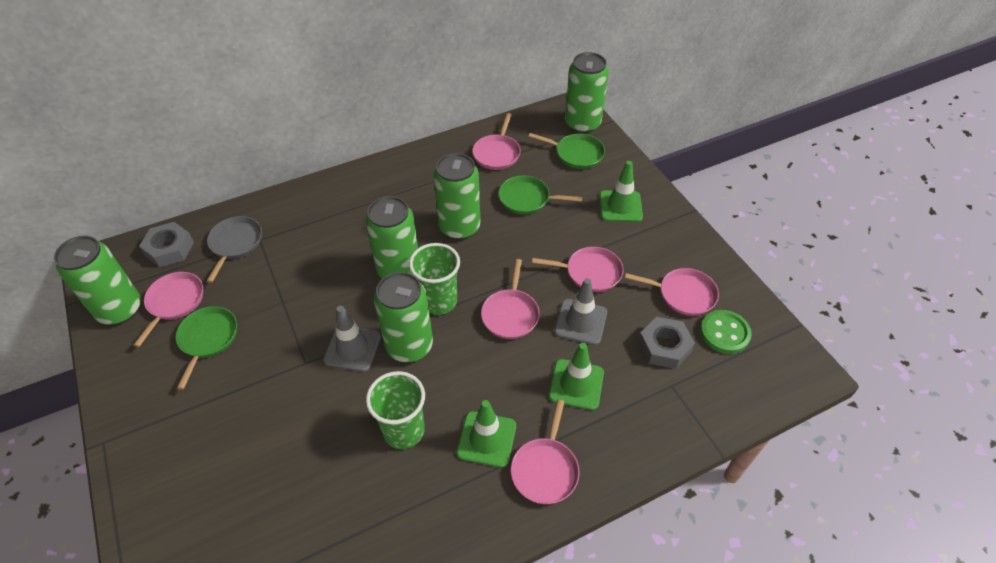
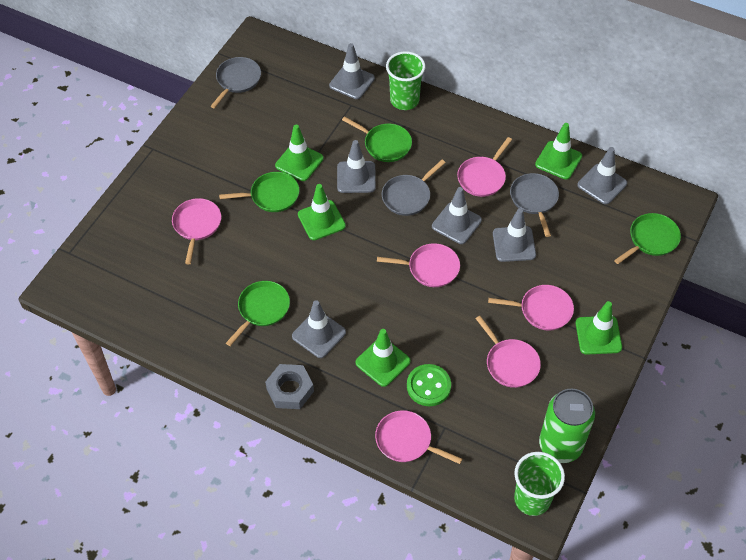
green can: [54,236,141,325] [365,196,418,279] [374,272,433,362] [433,153,480,240] [565,52,609,133] = 5 -> [539,389,595,463] = 1
green pan: [176,306,237,390] [499,175,582,214] [528,133,605,169] = 3 -> [219,172,299,212] [226,281,290,346] [342,116,412,162] [614,213,681,264] = 4
green traffic cone: [457,400,516,468] [549,343,604,410] [600,161,643,222] = 3 -> [275,125,323,181] [298,184,346,240] [355,329,411,387] [535,123,582,179] [576,301,622,355] = 5
grey nut: [139,222,194,267] [638,317,695,369] = 2 -> [265,364,314,409] = 1
grey pan: [207,216,262,283] = 1 -> [210,57,261,109] [382,160,446,216] [510,173,559,237] = 3
grey traffic cone: [323,306,381,372] [555,278,607,345] = 2 -> [292,300,346,358] [329,43,375,99] [337,140,376,193] [432,187,482,244] [493,208,536,262] [577,147,627,204] = 6

